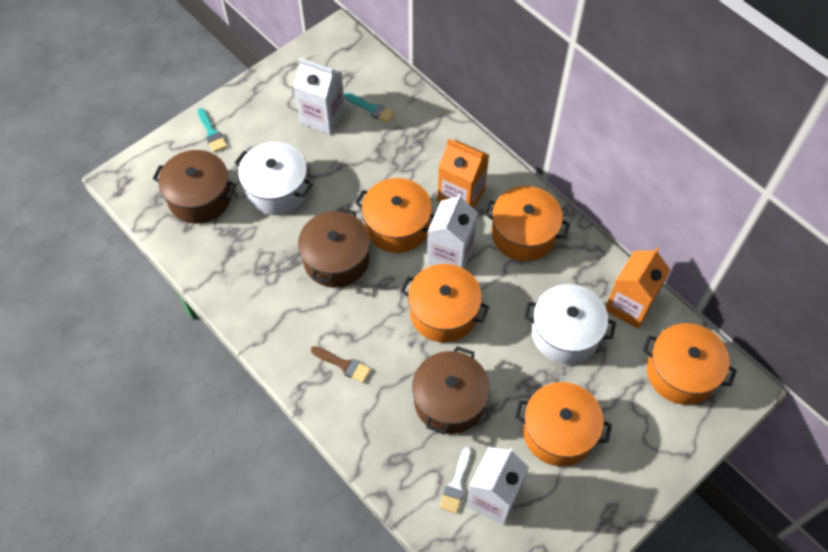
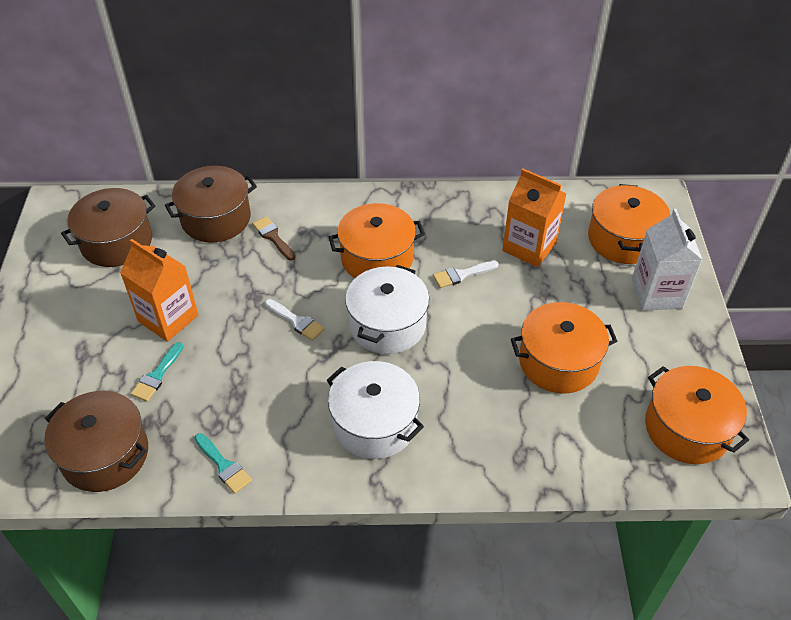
orange pot: [355,178,435,253] [401,264,489,343] [484,186,570,261] [515,382,612,466] [643,323,737,405] = 5 -> [329,203,425,278] [511,302,617,394] [588,184,670,264] [645,366,749,464] = 4
white brush: [439,447,471,514] = 1 -> [265,299,325,341] [433,261,499,288] = 2
white carton: [294,58,345,134] [427,193,478,269] [466,447,529,525] = 3 -> [632,209,703,311] = 1

